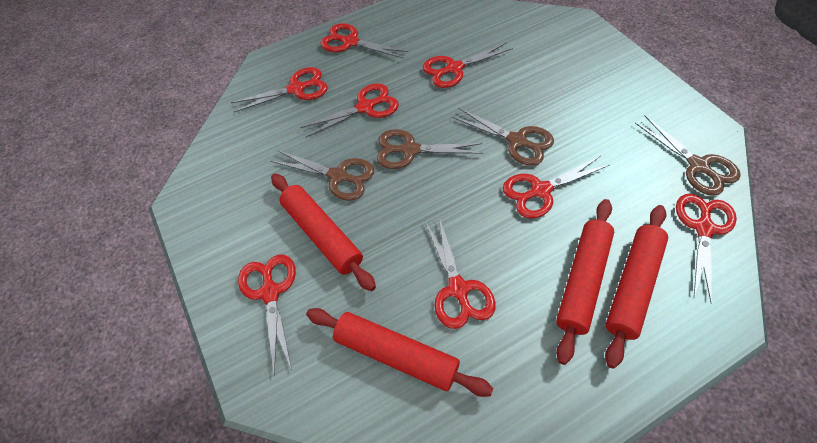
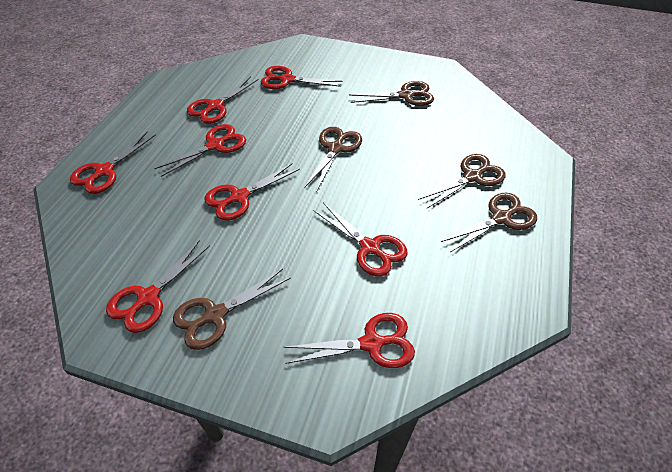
brown scissors: [271,150,374,201] [377,129,483,169] [452,108,554,166] [635,116,741,196] = 4 -> [173,269,291,350] [305,127,362,192] [349,81,434,106] [418,154,506,208] [441,193,537,252] = 5
red rolling pin: [271,174,376,291] [306,308,493,397] [556,199,614,365] [605,205,668,369] = 4 -> none = 0

